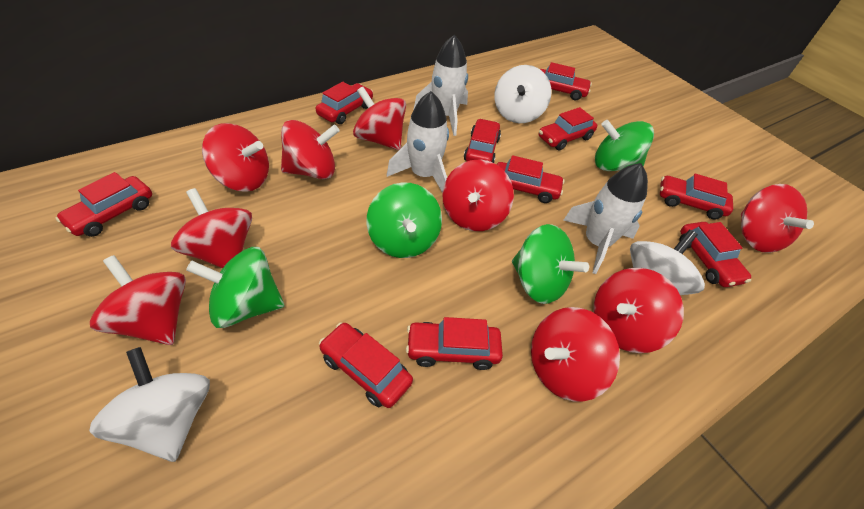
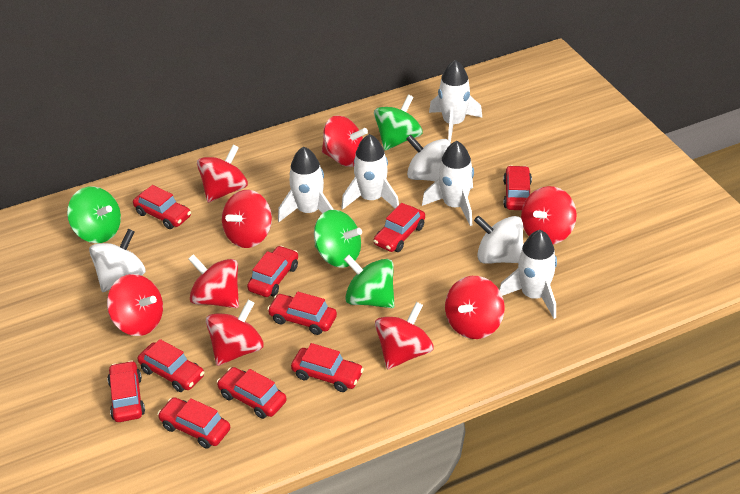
white rocket: [387,91,449,193] [413,35,468,136] [563,163,648,274] = 3 -> [278,147,333,222] [341,134,399,210] [422,141,474,226] [429,60,482,143] [499,230,557,319] = 5

